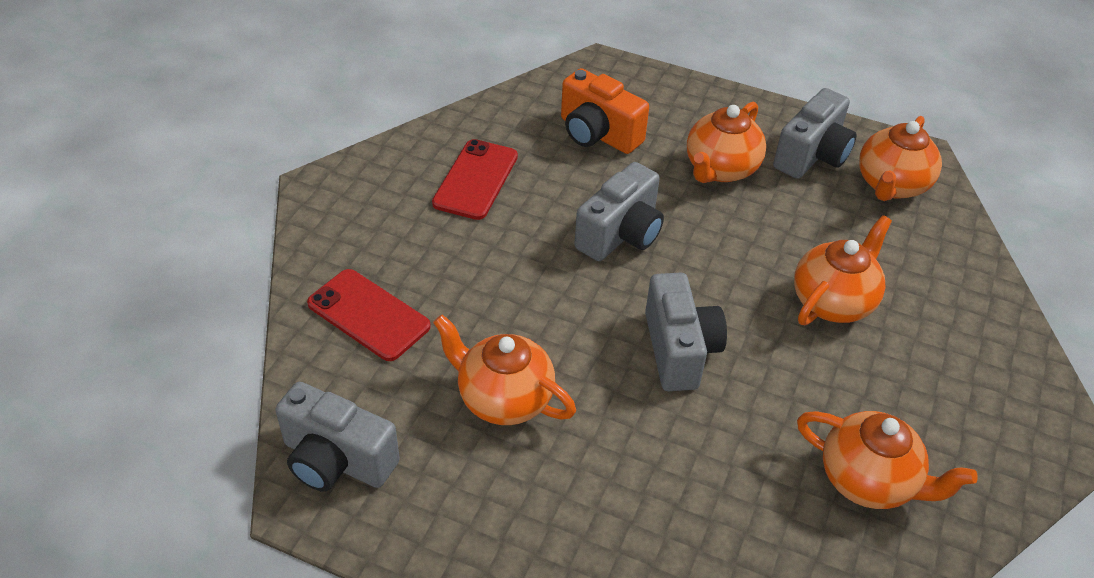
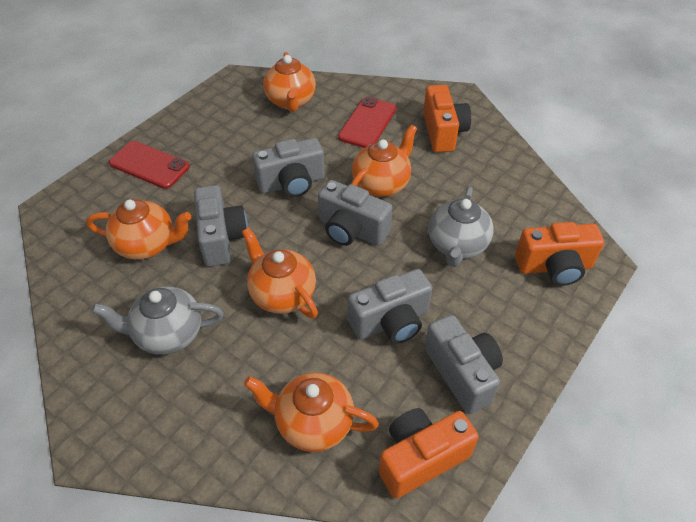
grey camera: [275,382,400,492] [575,162,664,261] [645,272,727,391] [773,88,857,179] = 4 -> [194,185,248,267] [252,138,325,197] [318,180,392,246] [348,269,432,343] [424,315,503,414] = 5
grey teapot: none = 0 -> [92,286,224,355] [429,186,494,267] = 2
orange camera: [561,68,649,154] = 1 -> [379,408,479,498] [423,85,471,152] [515,222,604,286] = 3

